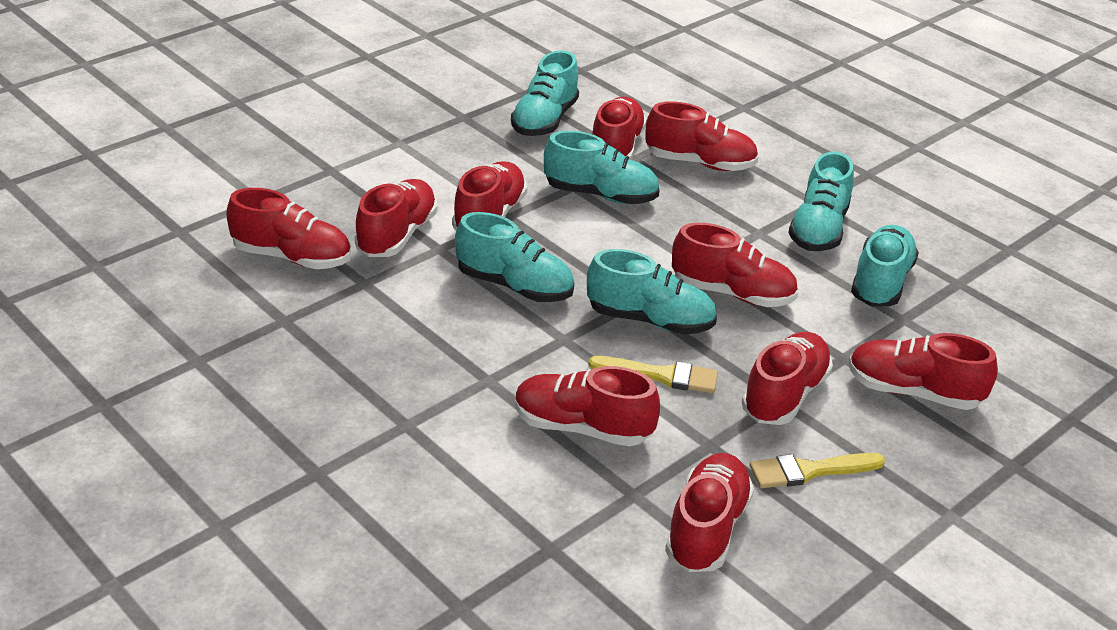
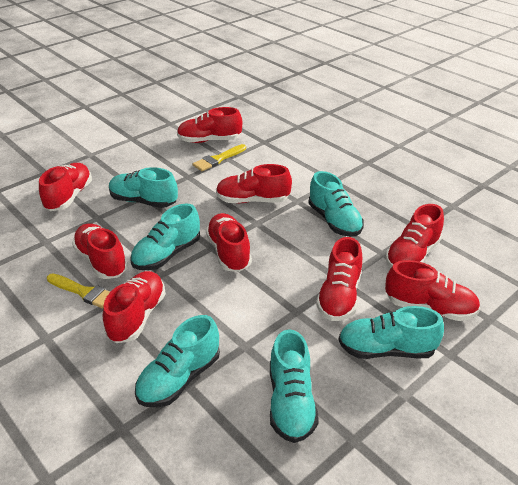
red shoe: [226,188,351,269] [355,179,437,257] [452,161,527,230] [515,366,660,447] [592,97,647,160] [646,101,758,171] [665,453,754,572] [672,223,798,307] [742,332,833,425] [848,333,998,410] = 10 -> [39,163,92,211] [72,223,128,279] [103,271,166,343] [177,107,242,143] [206,213,252,272] [216,164,292,203] [316,237,362,321] [385,260,480,321] [386,204,444,268] = 9

